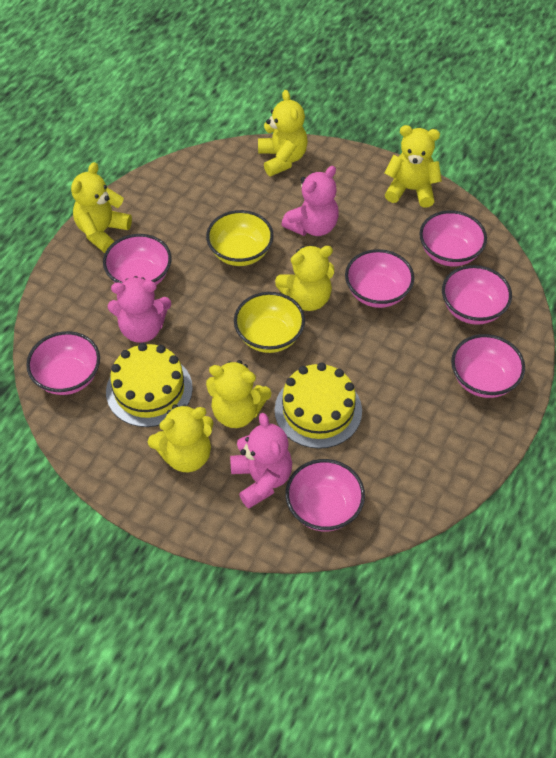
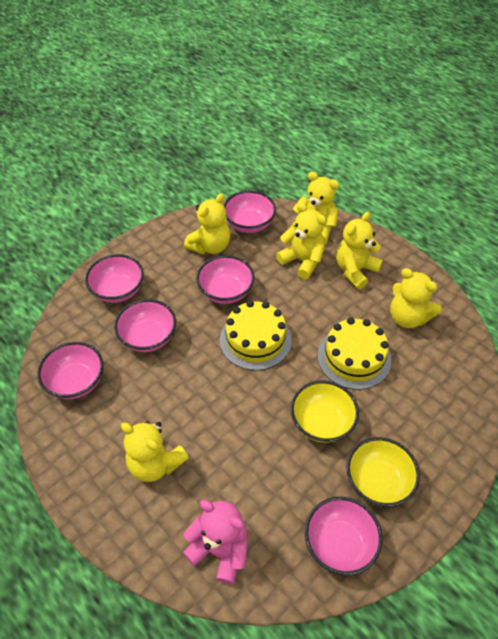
pink bowl: [26,331,100,395] [103,234,172,285] [285,459,365,531] [345,249,414,308] [419,211,487,267] [442,265,512,325] [451,334,525,398] = 7 -> [37,342,104,399] [85,254,144,303] [114,299,176,352] [196,255,255,304] [223,191,276,233] [305,497,382,575] = 6
pink teddy bear: [108,276,171,343] [230,413,292,509] [281,166,339,236] = 3 -> [182,500,247,585] = 1

